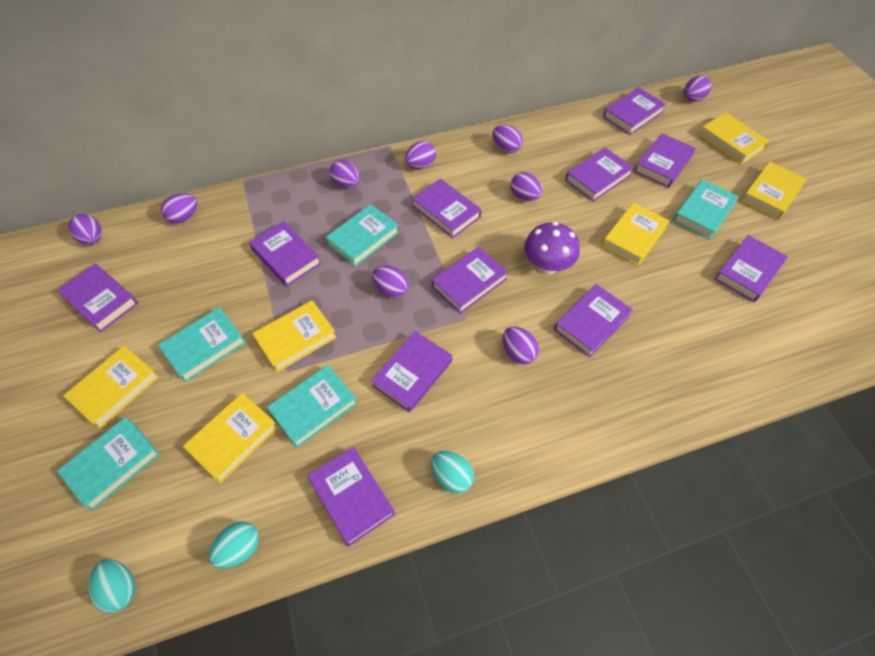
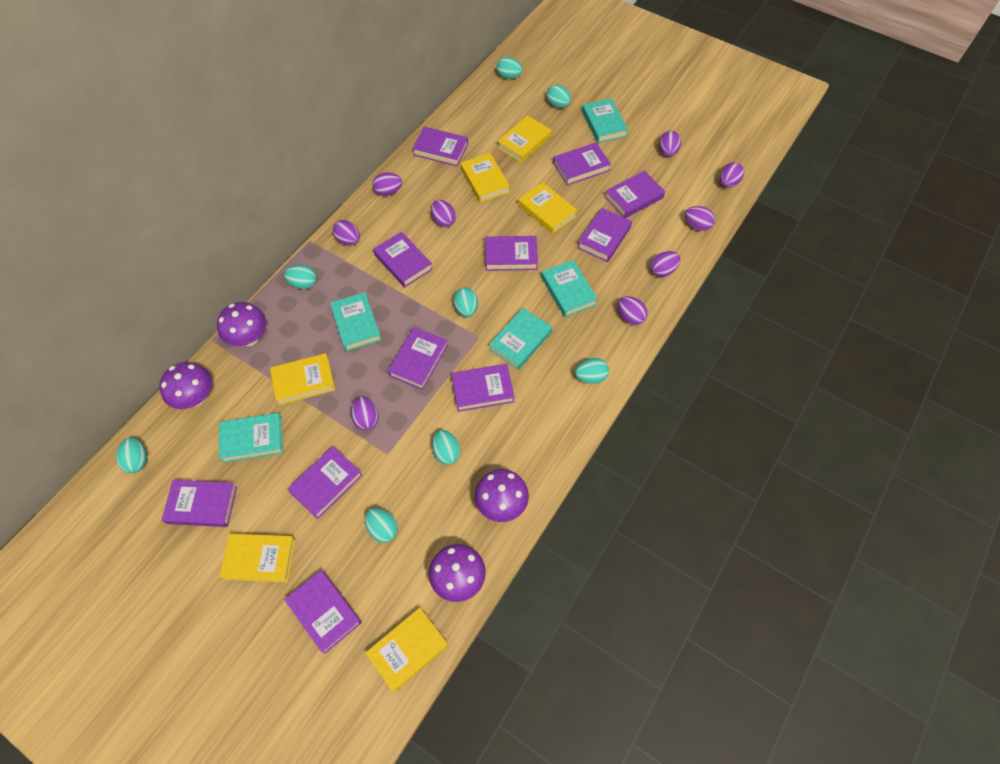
purple mushroom: [524,222,580,275] = 1 -> [159,362,212,409] [217,302,266,346] [429,544,486,602] [475,469,529,522] = 4
turquoise egg: [88,559,136,613] [209,521,259,569] [431,451,474,493] = 3 -> [116,437,147,473] [284,265,317,289] [365,508,398,543] [432,430,461,465] [453,287,478,317] [497,57,523,79] [547,84,571,108] [575,358,609,384] = 8

